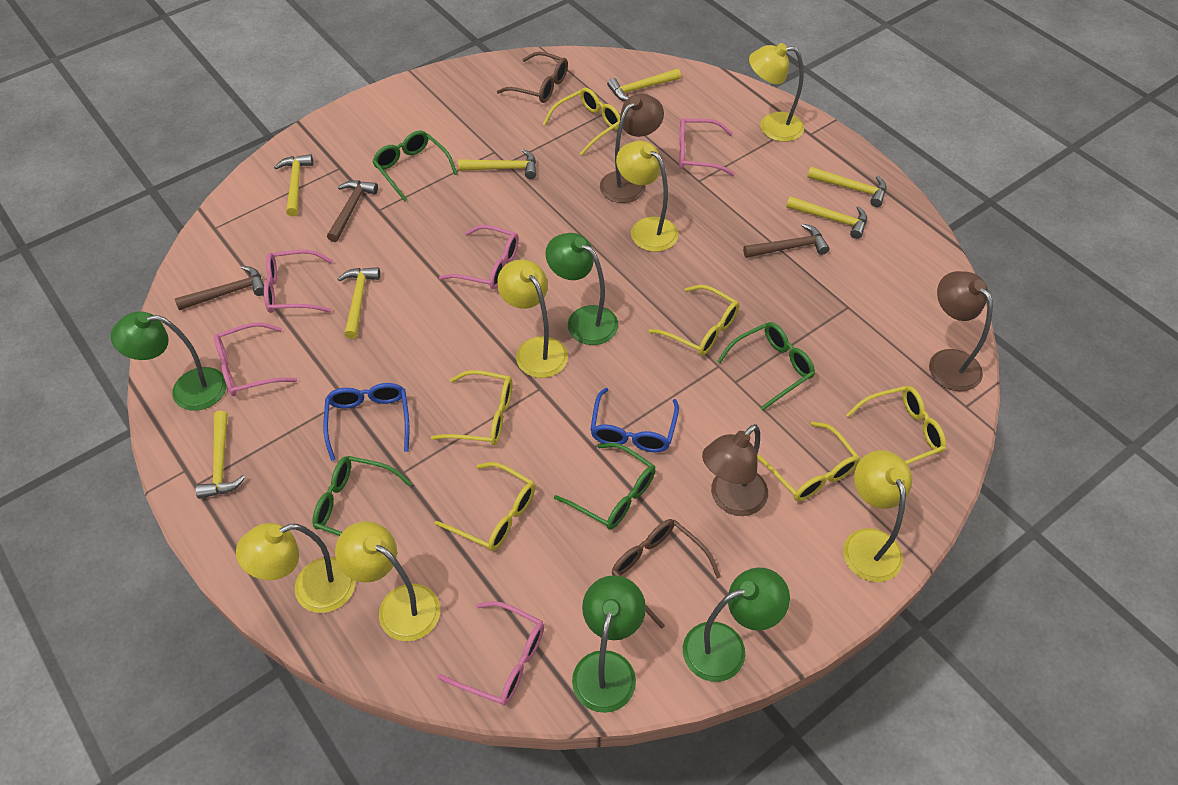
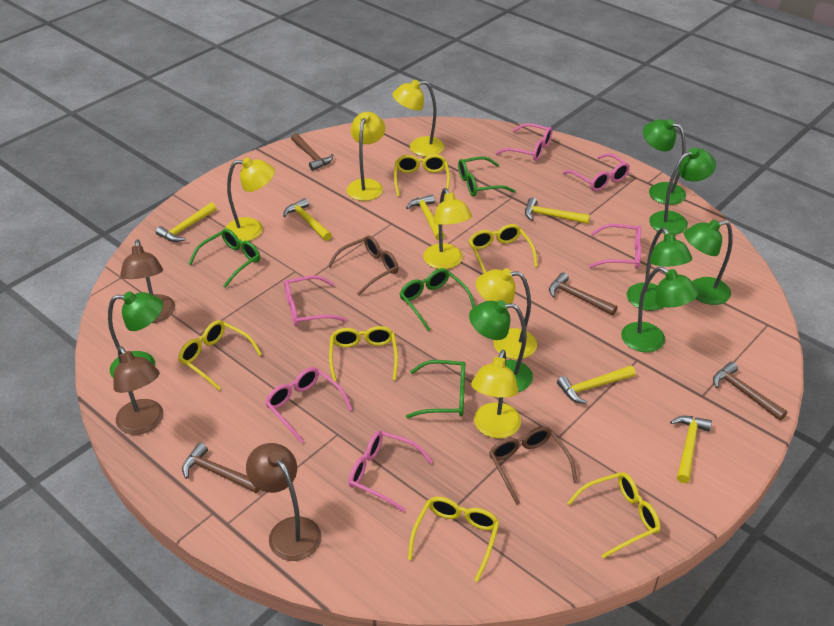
blue glasses: [323,383,409,461] [590,388,679,452] = 2 -> none = 0
brown hammer: [175,266,264,310] [327,180,378,242] [743,224,829,258] = 3 -> [182,443,259,493] [291,133,333,171] [549,272,617,315] [713,362,787,421] = 4
green lamp: [111,311,227,411] [545,233,618,345] [572,575,646,713] [683,568,790,682] = 4 -> [108,291,163,377] [469,300,533,392] [621,267,699,352] [627,228,692,311] [643,119,686,205] [649,148,716,235] [684,219,732,305] = 7
pink glasses: [214,322,298,396] [264,250,333,313] [437,601,544,706] [439,225,519,289] [679,118,735,176] = 5 -> [265,367,352,443] [284,275,346,326] [349,431,433,512] [495,123,552,161] [562,153,630,191] [589,224,641,269] = 6
yellow hammer: [196,411,245,499] [274,154,313,216] [338,267,380,339] [458,149,536,179] [607,69,681,101] [786,196,867,239] [807,167,886,207] = 7 -> [156,202,217,242] [283,198,332,241] [406,195,445,240] [525,197,590,224] [557,365,635,404] [670,416,712,483] = 6

